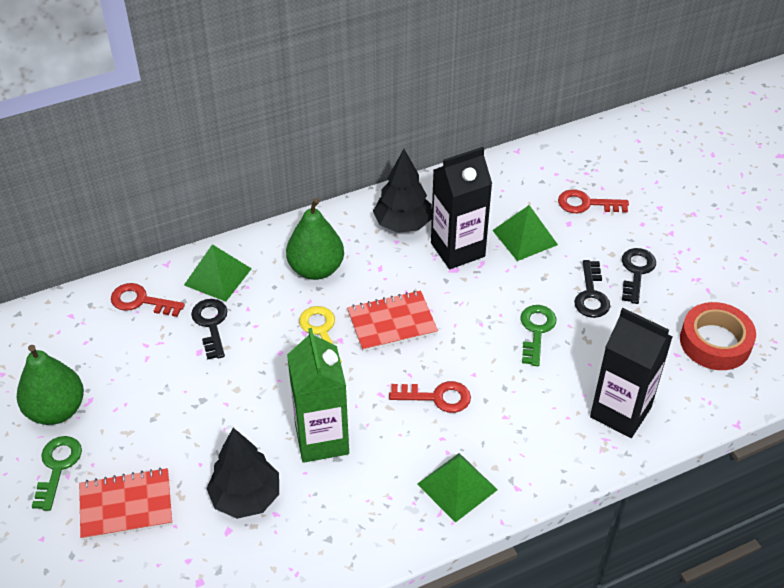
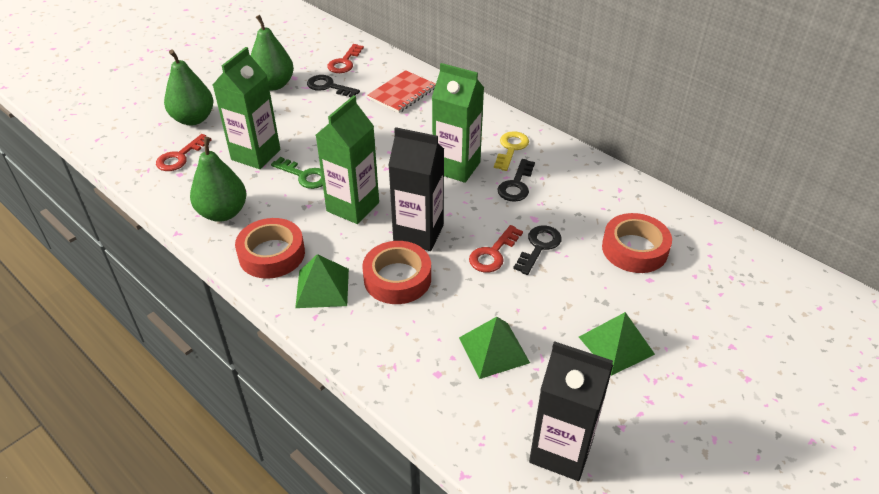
black tree: [206,428,279,519] [373,149,432,233] = 2 -> none = 0
green carton: [287,328,349,463] = 1 -> [213,47,281,169] [316,95,379,224] [432,63,484,183] = 3
green key: [32,436,82,511] [520,305,556,366] = 2 -> [271,157,323,189] = 1
green pear: [17,345,84,425] [286,198,344,280] = 2 -> [164,50,214,125] [190,137,247,222] [251,15,294,90] = 3
red notebook: [79,468,172,540] [347,290,438,352] = 2 -> [367,70,436,113] = 1
red tape: [680,302,756,370] = 1 -> [235,218,305,279] [362,241,431,304] [602,213,672,273] = 3

